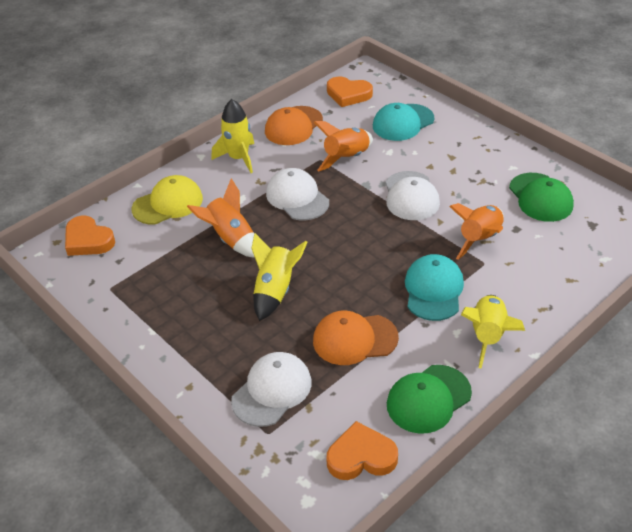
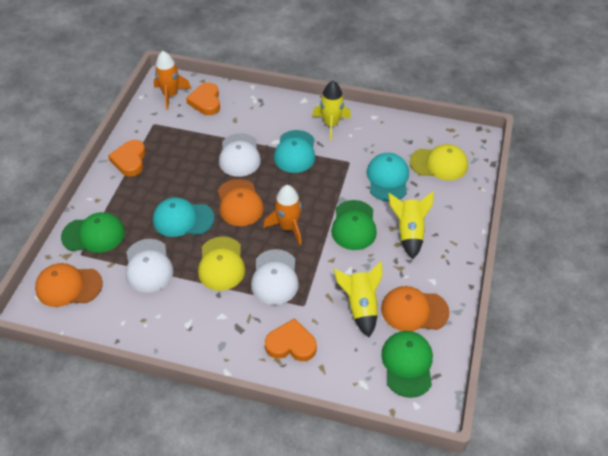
green cap: [387,365,472,433] [509,173,574,222] = 2 -> [61,212,125,253] [331,200,377,250] [381,331,433,398] = 3
orange cap: [265,106,323,145] [313,311,399,365] = 2 -> [35,263,103,307] [218,179,264,226] [381,286,450,331] = 3
orange rocket: [187,179,255,258] [314,121,373,171] [449,203,504,260] = 3 -> [154,51,191,110] [264,185,302,245] = 2
turquoise cap: [373,103,434,141] [405,254,464,321] = 2 -> [153,197,214,237] [274,130,315,173] [366,153,409,202] = 3
yellow cap: [132,175,203,225] = 1 -> [198,236,245,291] [410,144,468,180] = 2

